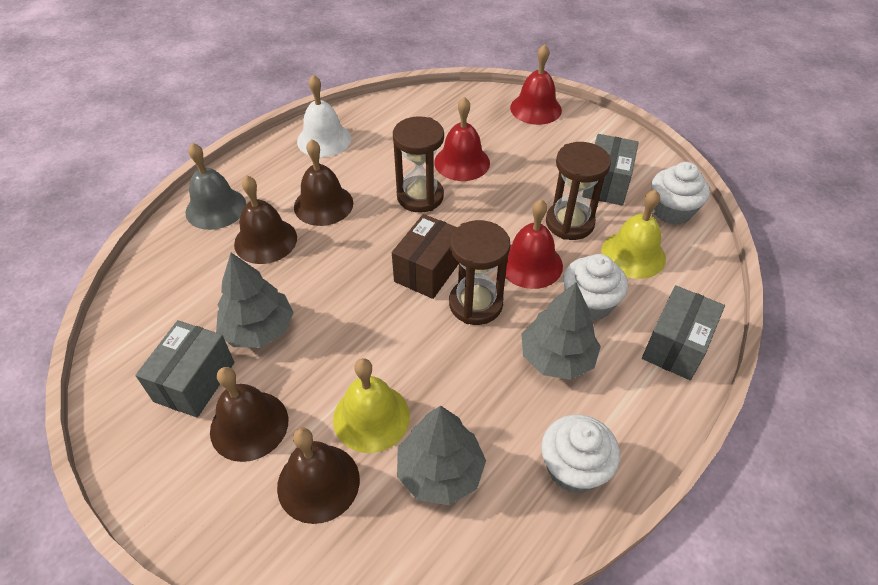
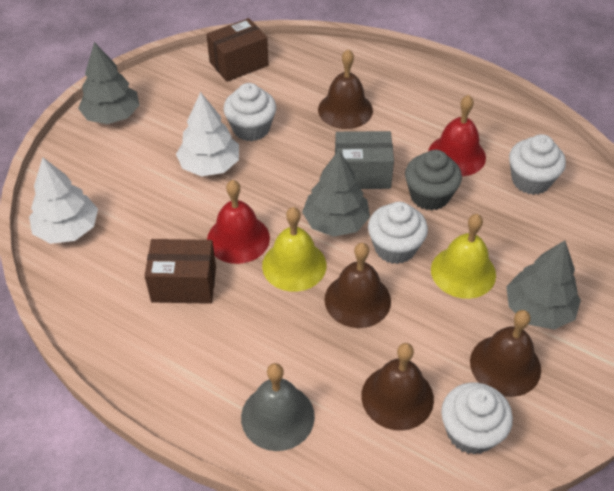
brown box: [392,214,459,299] = 1 -> [144,239,216,304] [206,18,269,82] = 2
brown hourglass: [393,116,444,213] [449,220,510,325] [546,142,611,240] = 3 -> none = 0
grey box: [135,320,234,418] [582,134,639,205] [642,285,725,380] = 3 -> [335,131,394,189] = 1
grey cupcake: none = 0 -> [405,150,462,210] = 1
red bell: [434,97,490,181] [505,199,563,289] [510,44,562,125] = 3 -> [207,180,270,264] [428,95,486,176] = 2
white bell: [297,75,351,157] = 1 -> none = 0
white cupcake: [541,415,620,493] [563,254,628,321] [652,162,710,225] = 3 -> [223,83,276,141] [368,202,428,264] [441,383,513,455] [509,134,566,195] = 4
white tree: none = 0 -> [29,157,98,244] [176,92,239,176] = 2

